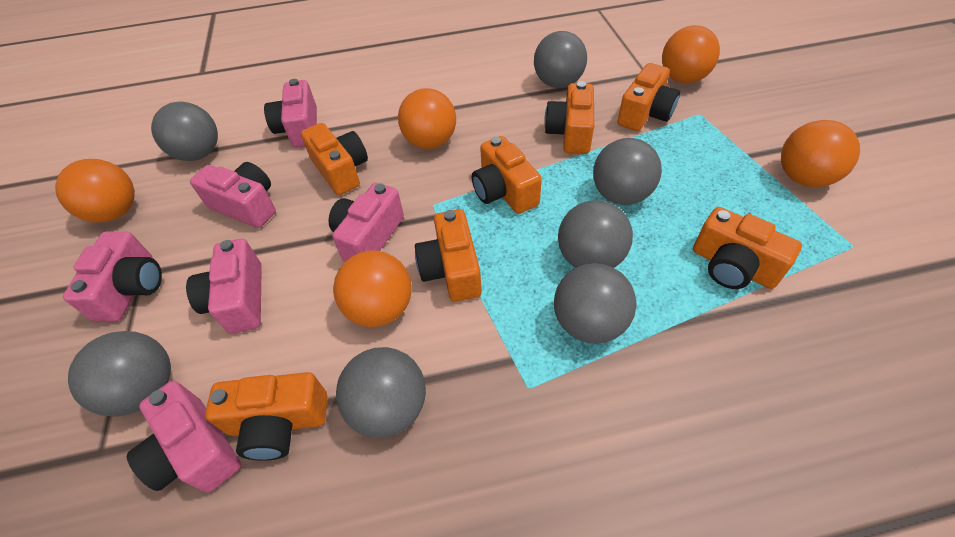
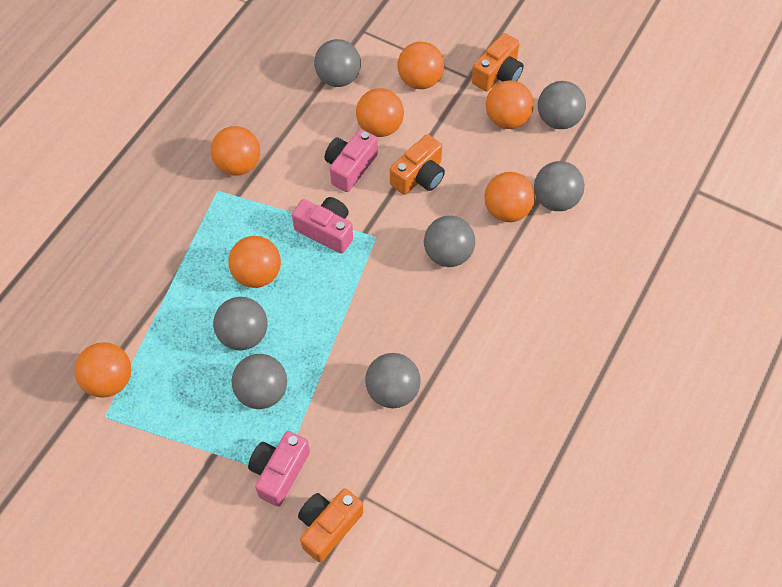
orange ball: [55,159,135,223] [333,251,412,327] [398,88,456,149] [662,25,720,83] [781,120,860,187] = 5 -> [74,342,131,398] [211,126,260,176] [228,236,281,288] [356,88,404,137] [398,42,444,89] [484,172,535,222] [486,80,534,129] = 7
orange camera: [205,372,328,461] [301,123,368,195] [415,209,482,302] [472,136,542,214] [544,81,594,154] [617,63,680,131] [693,207,802,289] = 7 -> [298,489,363,562] [390,134,445,195] [472,33,524,91] = 3
pink camera: [63,231,162,321] [127,381,241,492] [186,238,262,334] [190,162,276,228] [264,79,317,148] [329,183,404,262] = 6 -> [248,431,310,506] [292,197,353,253] [325,129,378,192] = 3

